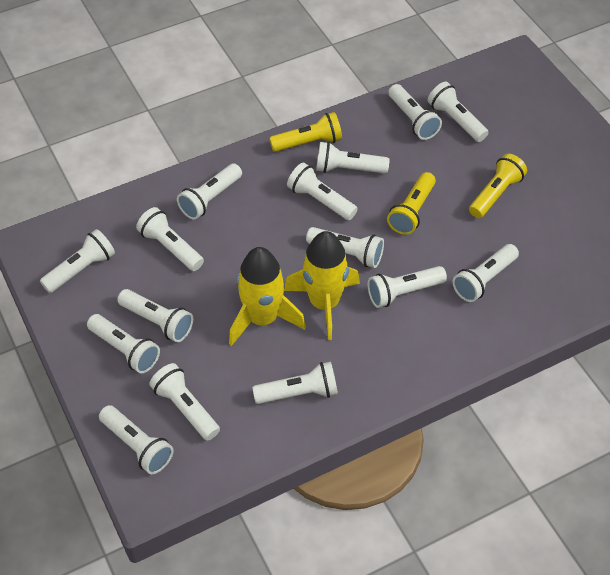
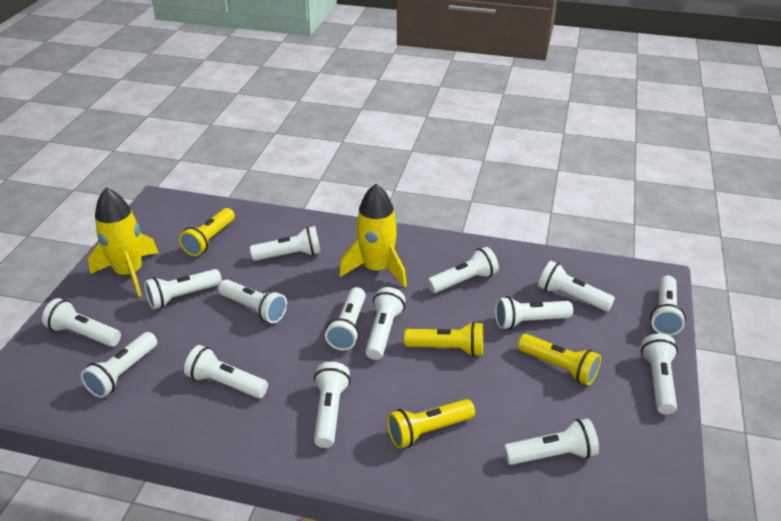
yellow flashlight: [269,112,342,152] [387,172,436,235] [469,154,527,218] = 3 -> [179,208,235,256] [387,399,475,449] [404,322,483,356] [518,334,601,386] = 4

